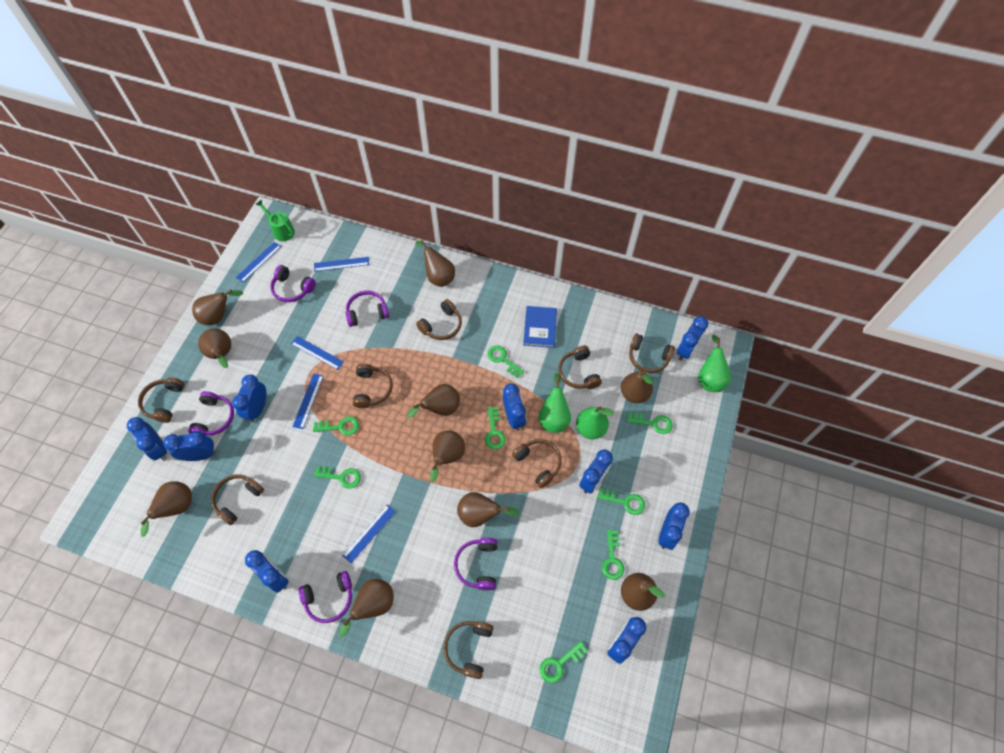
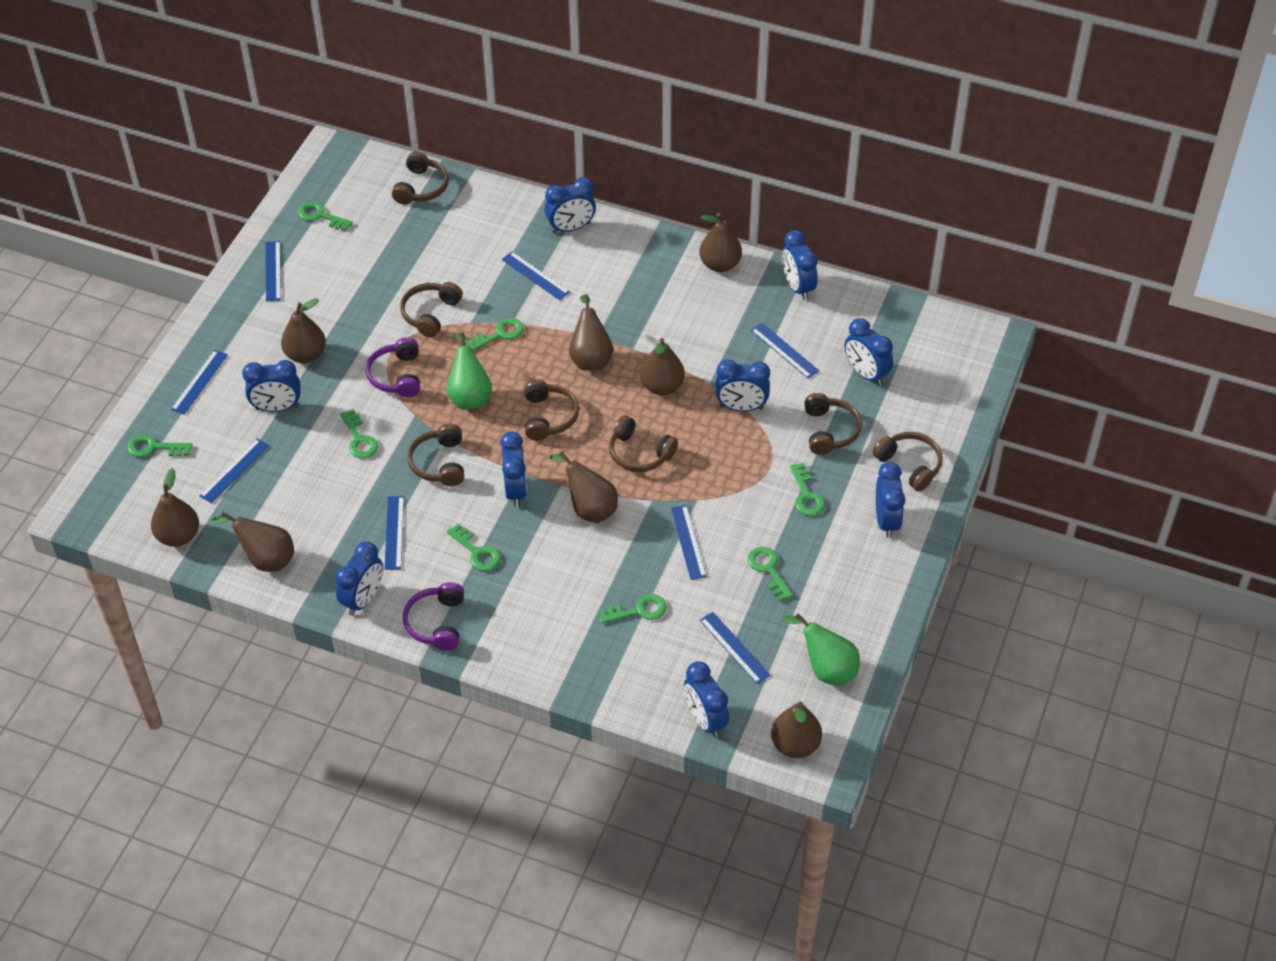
blue book: [523,306,557,348] = 1 -> none = 0
blue ruler: [236,242,282,282] [291,336,344,370] [293,373,323,429] [314,257,369,271] [342,505,396,563] = 5 -> [171,350,228,415] [199,438,269,503] [265,241,281,302] [385,496,404,570] [502,252,570,300] [671,505,707,580] [700,612,771,684] [751,323,819,379] = 8
brown headphones: [138,377,184,423] [211,474,264,525] [353,363,393,408] [416,299,462,340] [443,621,494,679] [512,439,562,488] [558,345,602,389] [629,333,675,373] = 8 -> [392,151,449,205] [400,282,463,338] [407,424,464,486] [524,379,579,441] [609,415,678,472] [804,393,862,455] [873,432,943,492] = 7
brown pear: [141,481,192,537] [192,290,243,325] [198,329,231,368] [339,579,394,637] [407,384,460,418] [415,240,455,287] [430,430,465,482] [457,492,519,527] [621,371,653,403] [621,573,664,611] = 10 -> [151,468,199,547] [211,512,294,572] [281,298,326,363] [549,451,618,523] [569,294,614,371] [640,338,685,395] [699,213,742,272] [771,702,822,758] = 8
green pear: [539,373,571,433] [576,406,614,439] [698,335,731,392] = 3 -> [447,332,492,409] [782,614,860,685] = 2
green watering can: [255,200,295,241] = 1 -> none = 0
purple headphones: [188,391,234,436] [270,265,316,302] [298,571,352,623] [345,290,389,327] [454,538,497,590] = 5 -> [365,338,420,397] [403,582,464,650] = 2

